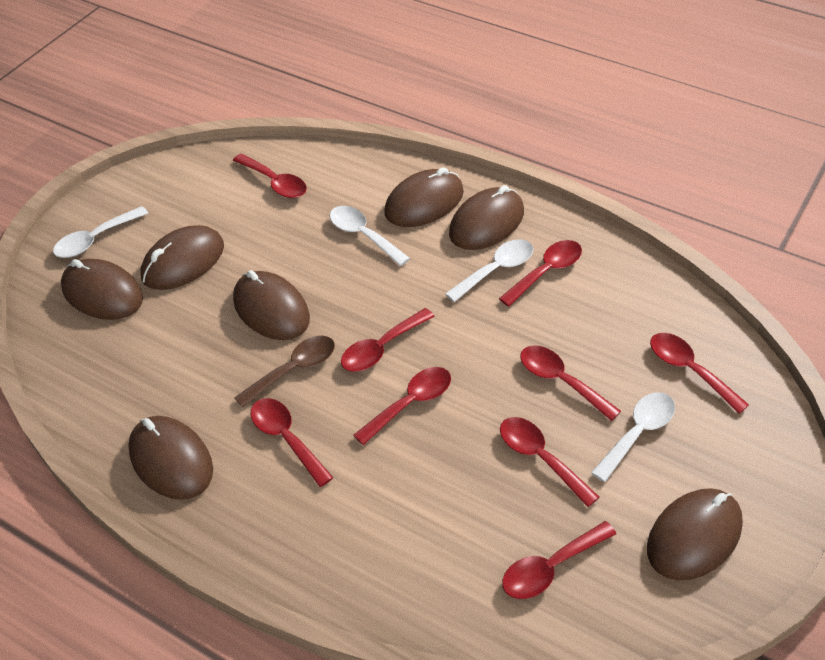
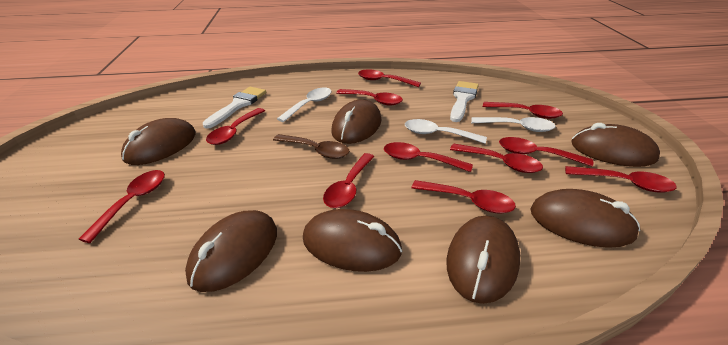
red spoon: [233,154,307,198] [251,398,333,487] [341,308,435,372] [353,367,451,445] [499,240,582,307] [500,417,599,507] [502,521,616,599] [520,345,621,421] [650,333,749,414] = 9 -> [78,170,165,243] [206,108,265,145] [323,153,375,208] [336,89,403,106] [358,70,421,87] [384,142,473,172] [411,180,516,214] [450,144,543,173] [483,102,563,119] [499,137,593,167] [565,166,677,193] = 11
white brush: none = 0 -> [203,87,266,129] [450,81,479,122] = 2
white spoon: [53,206,148,258] [329,206,410,266] [445,239,533,302] [591,392,675,482] = 4 -> [277,87,332,122] [405,119,487,144] [471,117,555,132] = 3

